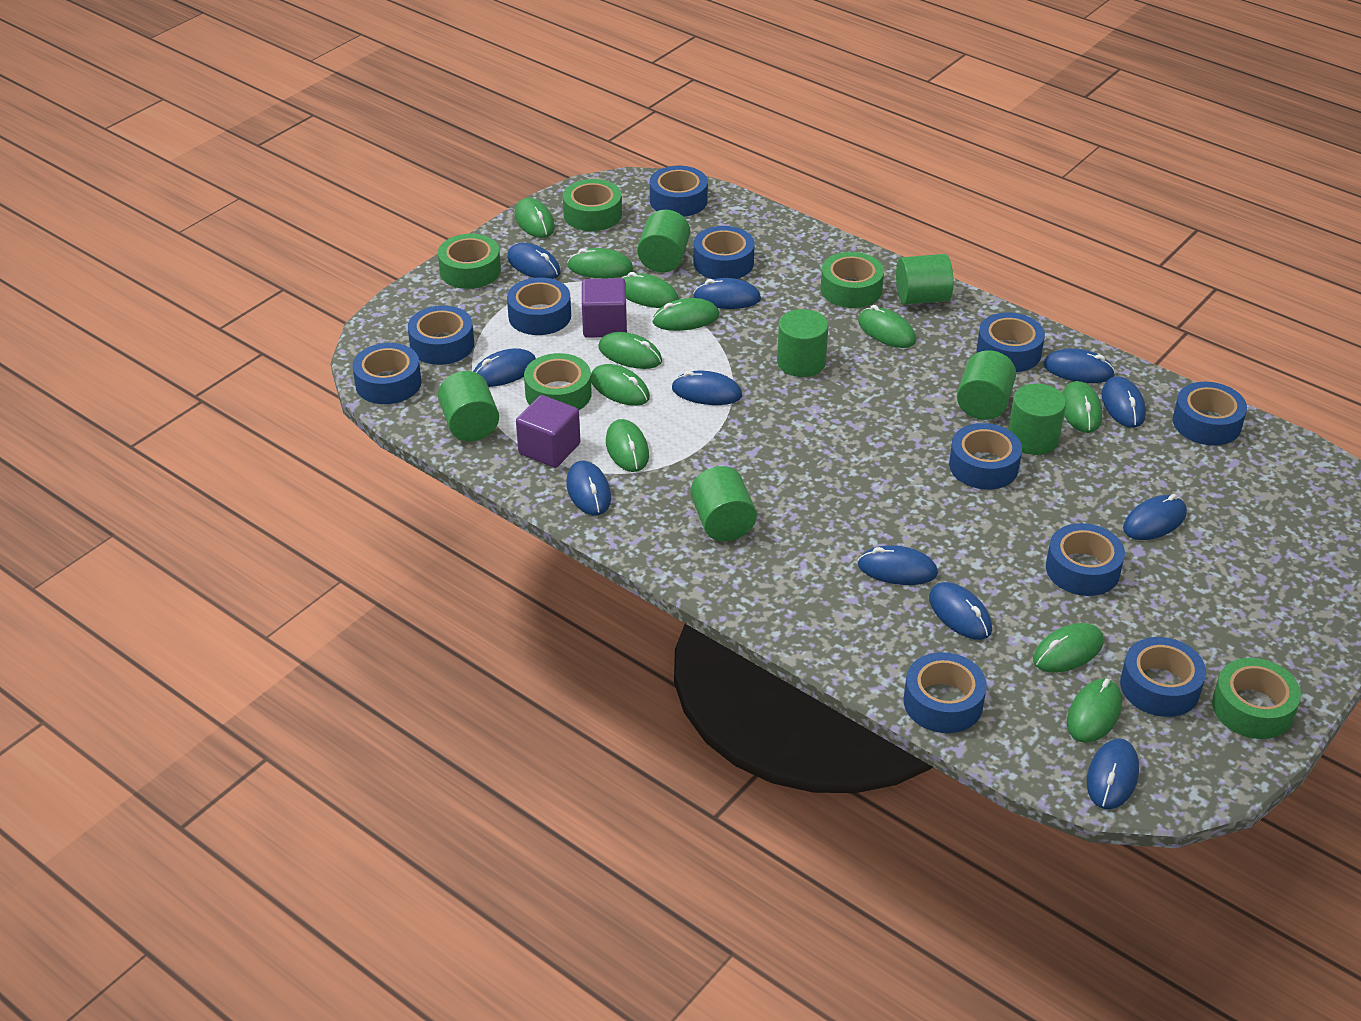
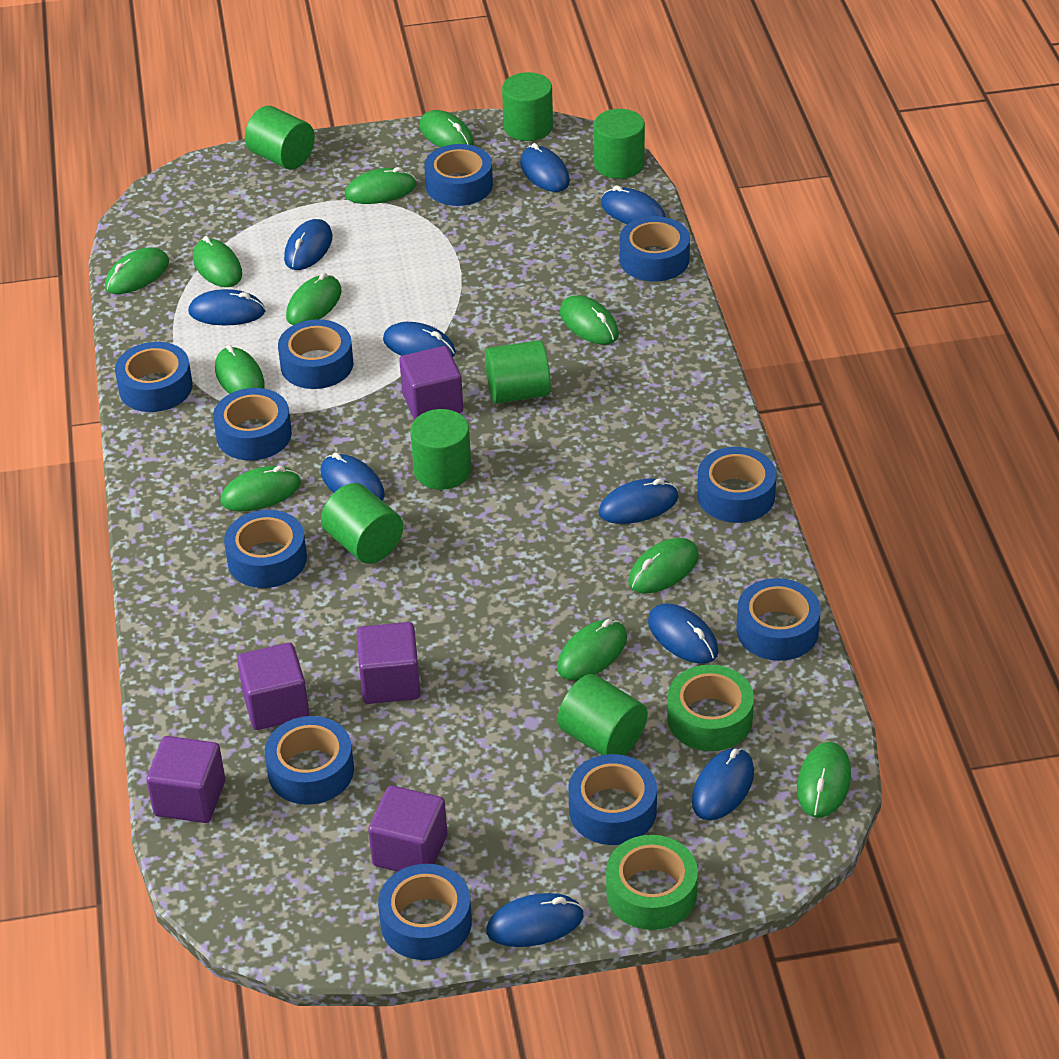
blue mouse: [473,348,536,387] [507,243,561,279] [566,461,611,515] [672,371,742,405] [693,278,761,309] [858,545,938,585] [929,582,992,640] [1043,348,1115,383] [1087,739,1139,809] [1102,376,1146,428] [1123,494,1187,540] = 11 -> [188,289,265,325] [284,219,332,270] [320,452,385,501] [383,322,456,357] [486,893,584,947] [520,143,570,192] [598,478,679,524] [601,185,666,224] [648,603,719,664] [692,748,754,820] = 10
green tape: [438,234,501,289] [524,353,592,410] [563,179,622,231] [820,252,884,308] [1212,658,1301,739] = 5 -> [606,835,698,930] [667,665,754,751] = 2
purple cube: [516,395,580,468] [582,278,627,338] = 2 -> [146,736,225,823] [237,643,309,730] [357,622,421,704] [368,785,447,872] [399,346,463,420] = 5

